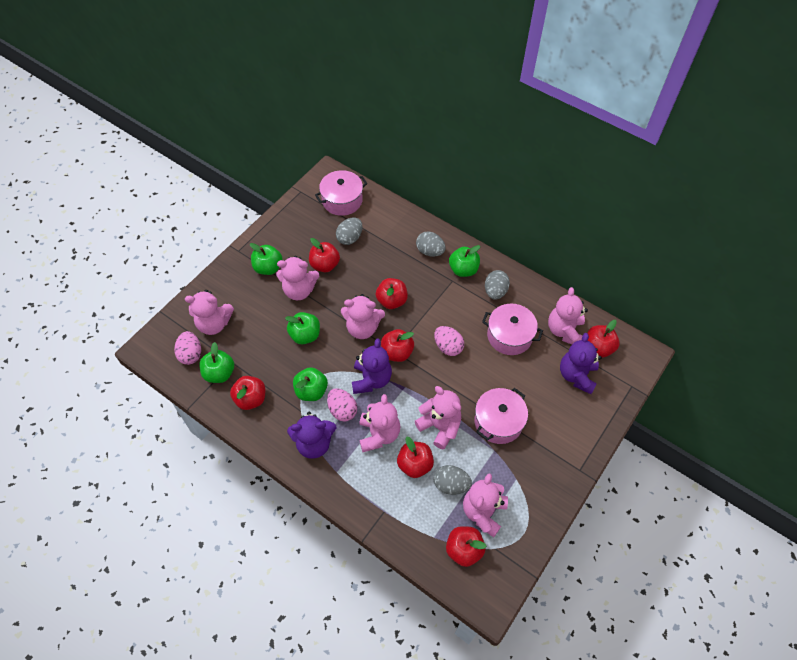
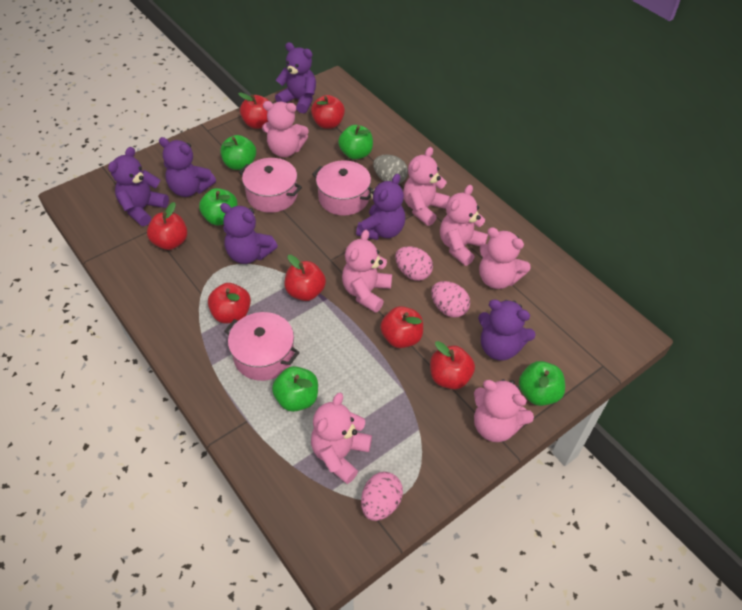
grey egg: [336,218,363,245] [416,231,445,257] [434,465,472,495] [485,270,510,300] = 4 -> [373,154,408,184] = 1
purple teddy bear: [287,412,336,459] [352,338,392,394] [560,333,602,394] = 3 -> [108,147,169,226] [159,137,216,197] [220,203,278,264] [275,42,316,113] [356,174,405,240] [478,299,536,360] = 6

